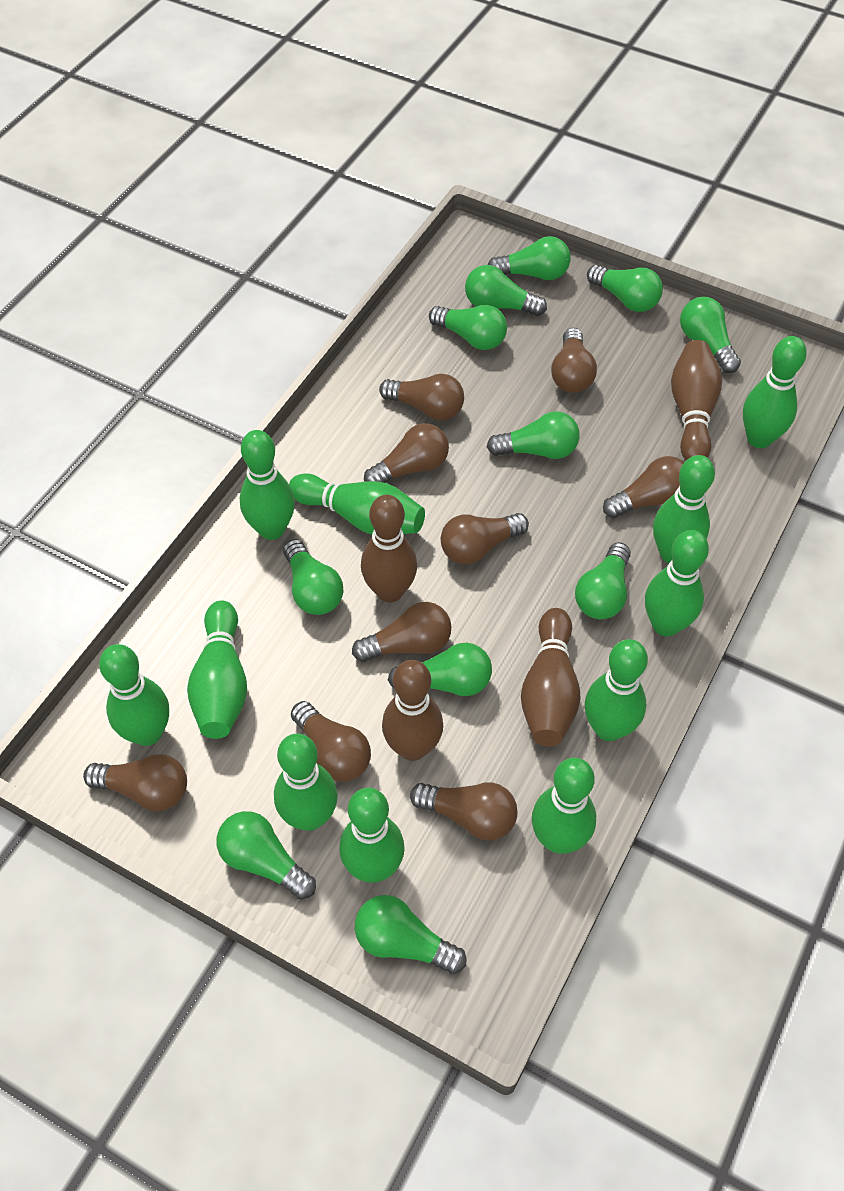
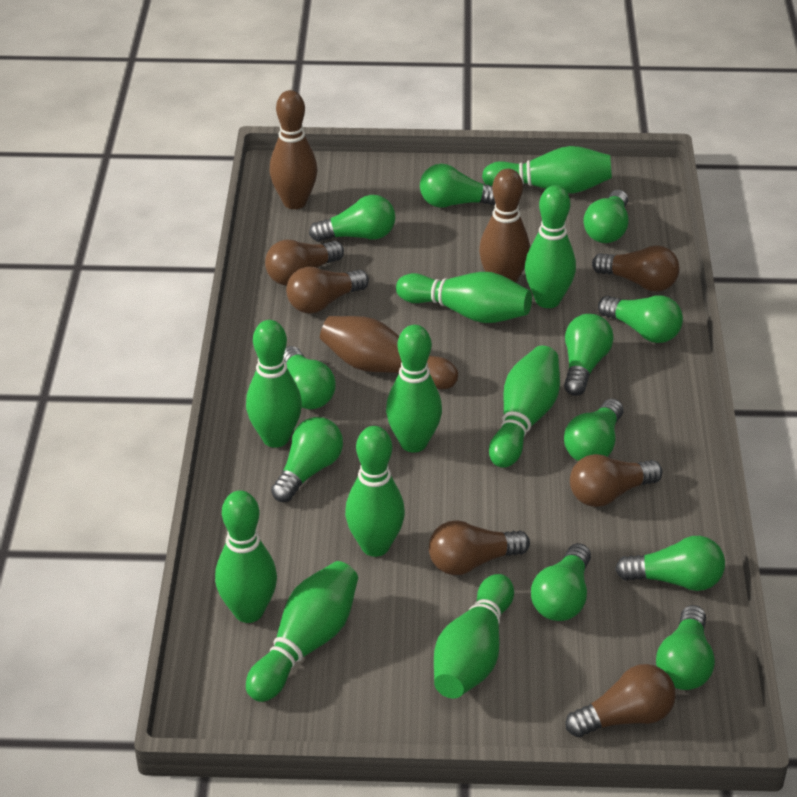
brown bowling pin: [361,495,417,603] [382,660,443,761] [521,608,581,746] [671,340,722,460] = 4 -> [269,90,318,209] [320,316,458,389] [479,169,530,282] = 3
brown light bulb: [83,754,187,811] [291,701,371,782] [352,602,451,662] [364,423,449,483] [379,374,464,420] [410,782,518,841] [441,513,529,565] [551,328,597,393] [603,456,684,518] = 9 -> [265,240,344,286] [286,267,369,313] [429,520,530,575] [566,664,676,737] [570,454,663,507] [592,245,680,292] = 6
green bowling pin: [99,644,169,746] [187,600,247,739] [240,430,295,540] [274,733,338,831] [289,473,425,535] [339,788,405,883] [532,758,596,854] [585,639,648,741] [645,530,709,637] [653,455,715,563] [743,336,807,448] = 11 -> [215,490,277,623] [246,320,302,448] [246,561,358,702] [345,426,405,557] [386,325,442,453] [396,272,532,323] [434,574,514,699] [482,146,612,193] [489,345,560,468] [525,185,576,308] = 10

